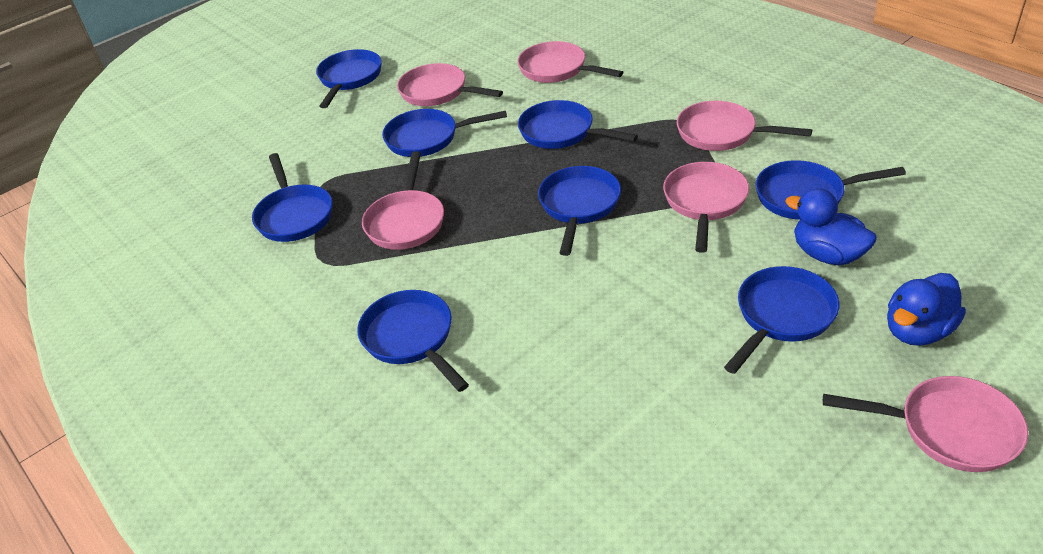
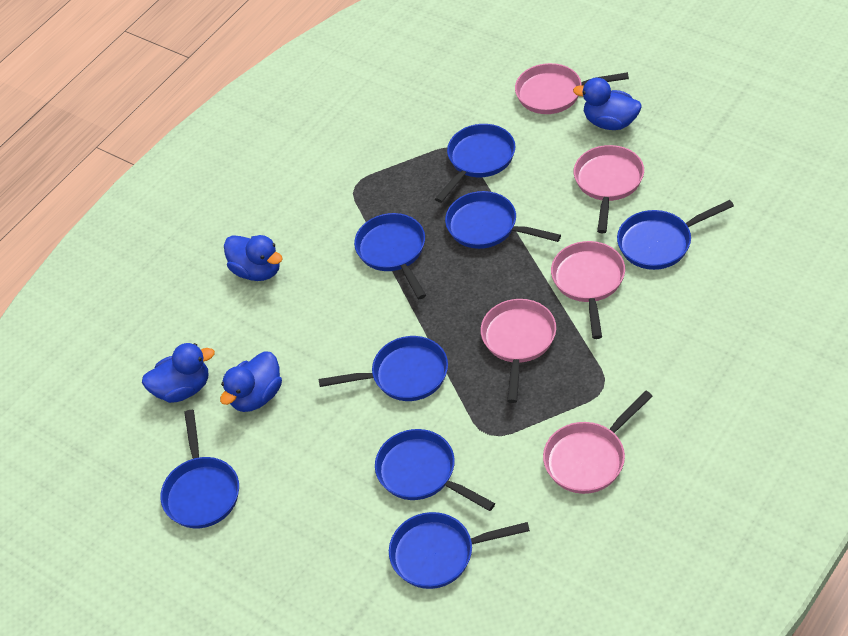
blue duck: [785,188,877,265] [887,273,966,346] = 2 -> [142,343,215,403] [220,352,282,412] [224,235,283,281] [573,78,641,130] = 4
pink pan: [362,151,444,250] [397,63,503,106] [517,41,623,83] [663,162,749,253] [677,101,812,151] [823,376,1028,472] = 6 -> [481,299,556,403] [515,63,629,114] [543,391,653,494] [551,241,625,339] [574,145,644,233] = 5

